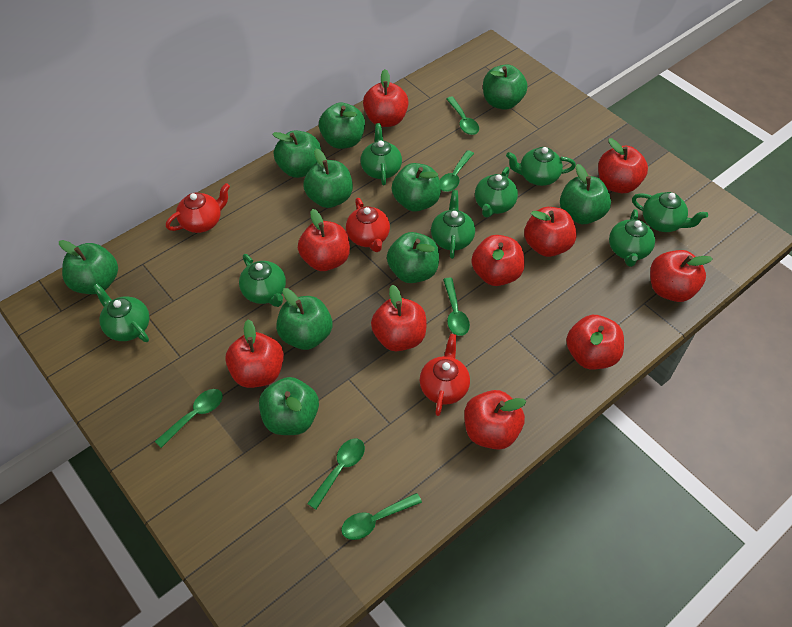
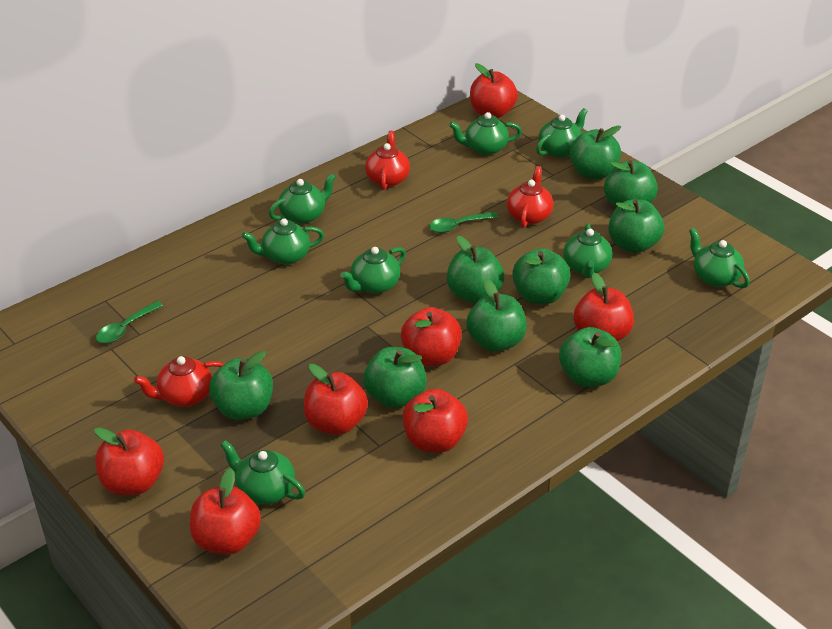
green apple: [59,240,118,294] [259,377,319,435] [273,130,321,178] [276,288,332,350] [303,148,353,208] [319,103,365,149] [387,232,439,283] [392,163,441,212] [483,64,528,110] [560,164,611,224] = 10 -> [209,351,273,420] [363,347,427,408] [447,236,504,303] [466,279,527,352] [512,248,571,305] [559,327,621,387] [569,126,621,180] [604,160,658,207] [608,199,664,253] = 9
green spoon: [155,389,223,448] [307,439,365,510] [341,493,422,540] [440,150,474,192] [443,278,470,336] [446,96,479,135] = 6 -> [96,301,163,343] [429,212,498,233] = 2
red apple: [225,319,284,388] [298,209,350,271] [363,69,409,127] [371,285,426,351] [464,390,526,450] [472,235,525,286] [524,207,577,257] [566,315,624,369] [598,138,648,193] [650,250,713,302] = 10 -> [94,427,164,495] [190,468,261,555] [304,364,368,435] [401,307,462,366] [403,389,468,453] [470,63,518,119] [574,273,634,341] = 7

